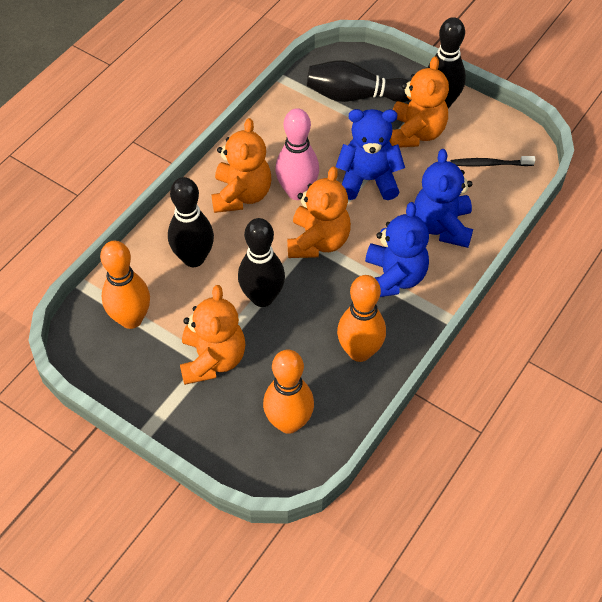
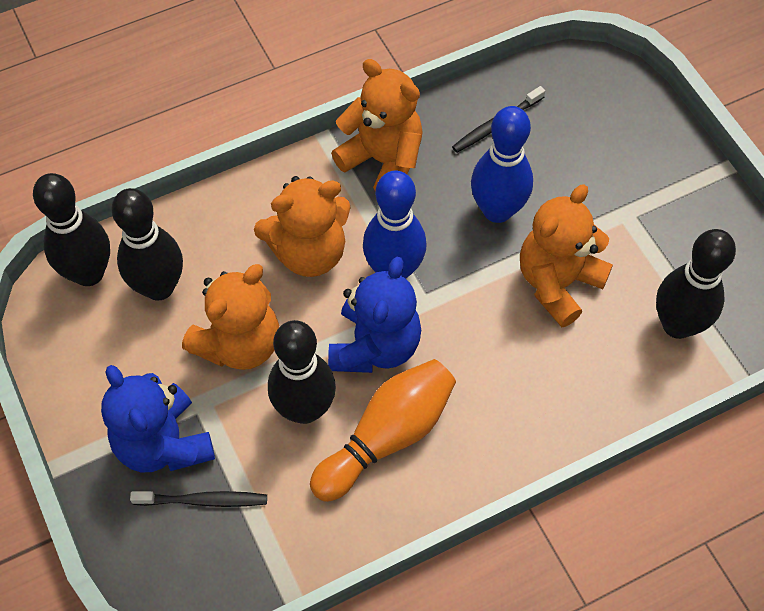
black toothbrush: [451,156,535,167] = 1 -> [130,491,267,507] [452,86,545,153] = 2
blue bowling pin: none = 0 -> [363,170,427,279] [471,106,533,223] = 2
blue teddy bear: [336,109,405,200] [365,202,429,297] [414,149,473,248] = 3 -> [101,365,215,473] [328,257,421,373] = 2
orange bowling pin: [100,241,150,329] [263,349,314,434] [337,275,386,362] = 3 -> [310,359,456,502] = 1
pink bowling pin: [275,108,319,200] = 1 -> none = 0

